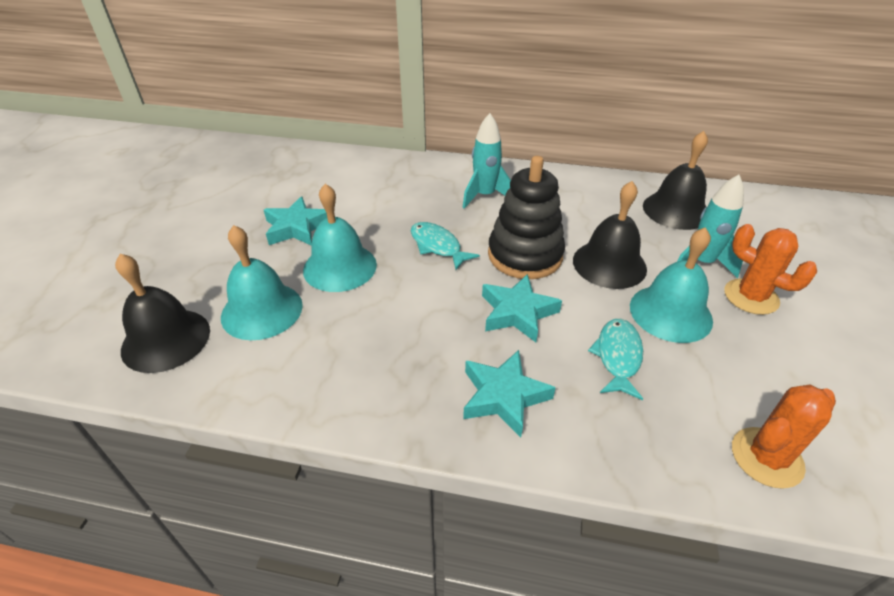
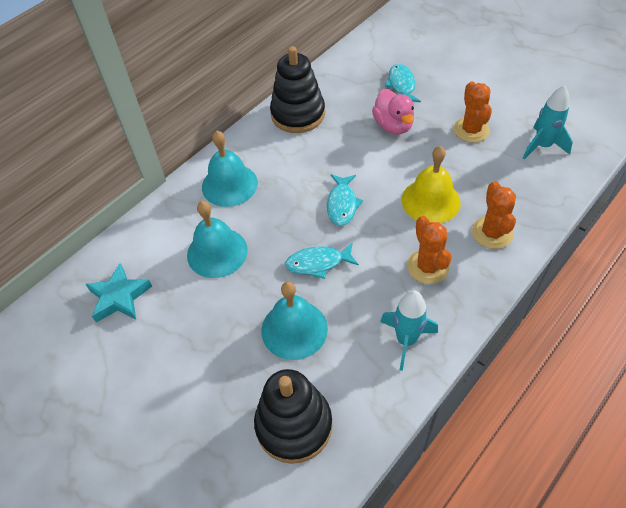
black bell: [115,254,210,373] [573,181,647,289] [643,131,708,230] = 3 -> none = 0
black stacking toy: [488,156,565,279] = 1 -> [254,369,332,464] [270,46,325,133] = 2
orange cactus: [725,224,817,315] [732,385,836,489] = 2 -> [407,216,452,284] [453,82,492,143] [472,181,516,249] = 3
pink duck: none = 0 -> [372,89,414,135] = 1
turquoise fish: [411,222,480,270] [588,319,643,400] = 2 -> [285,242,359,279] [327,174,363,226] [385,64,421,102] = 3
turquoise star: [264,196,327,246] [463,350,556,438] [482,274,562,342] = 3 -> [85,263,152,323] = 1
yellow bell: none = 0 -> [402,146,461,224] = 1

